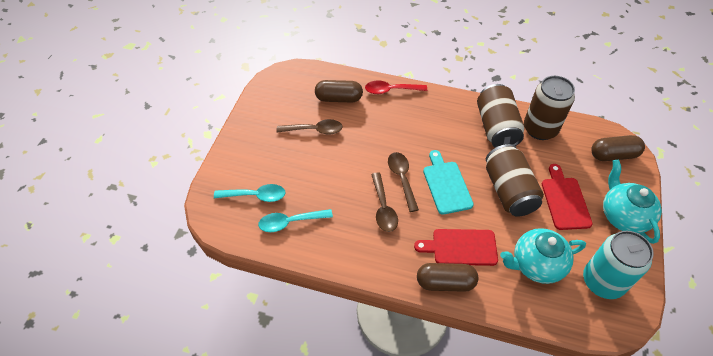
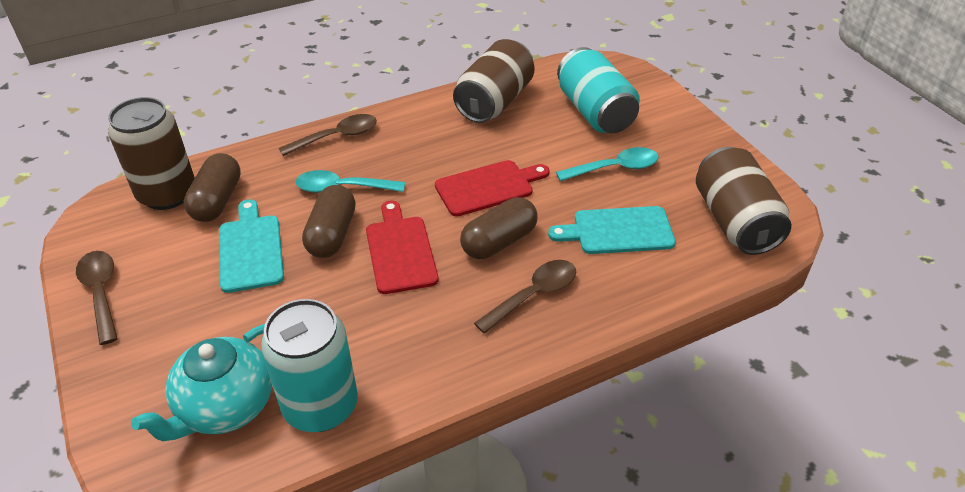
red spoon: [365,80,427,94] = 1 -> none = 0
turquoise can: [583,231,654,299] = 1 -> [261,299,358,432] [557,47,640,133] = 2
turquoise cutting board: [423,150,474,215] = 1 -> [219,199,284,293] [548,206,676,254] = 2
turquoise teapot: [500,228,586,284] [603,160,662,244] = 2 -> [131,324,272,441] = 1

